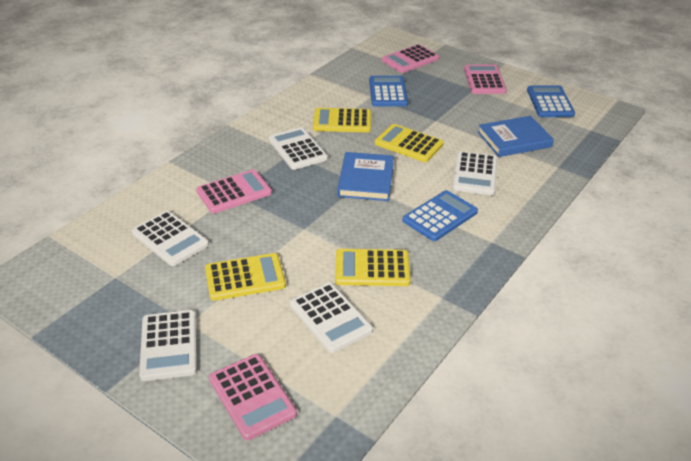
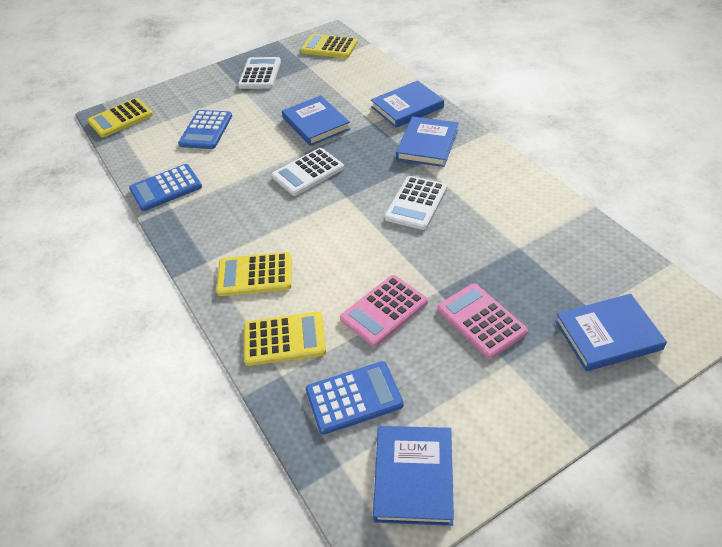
blue book: [337,152,394,201] [478,116,554,157] = 2 -> [282,95,350,146] [371,80,444,128] [373,426,454,526] [396,117,458,167] [555,294,667,371] = 5
pink calculator: [196,170,272,213] [209,354,297,440] [382,44,439,73] [464,65,507,94] = 4 -> [340,275,428,347] [437,283,528,359] = 2
white calculator: [132,211,209,266] [139,310,197,381] [269,127,328,170] [290,282,373,353] [452,151,498,195] = 5 -> [238,57,281,89] [272,148,344,196] [385,176,447,230] = 3

